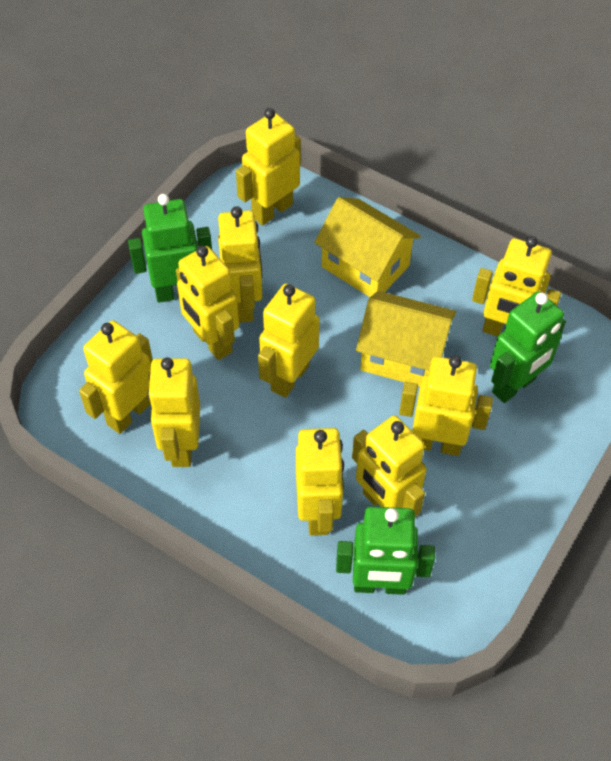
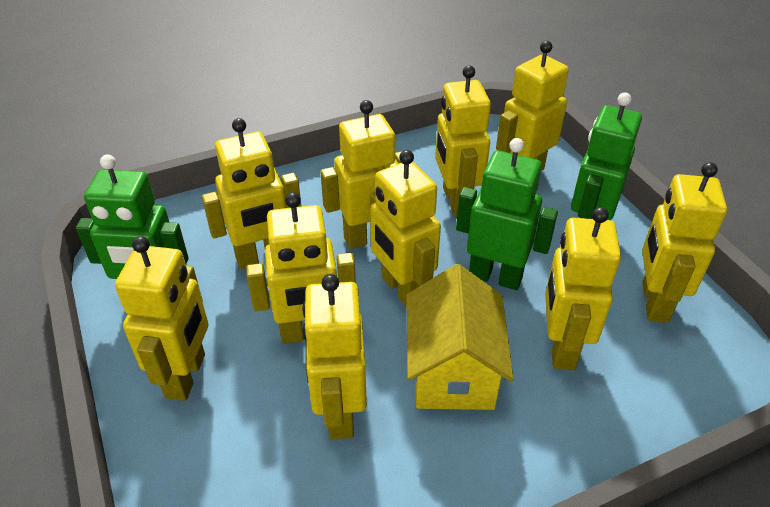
yellow house: [314,197,421,297] [356,291,456,387] = 2 -> [407,264,514,410] = 1

